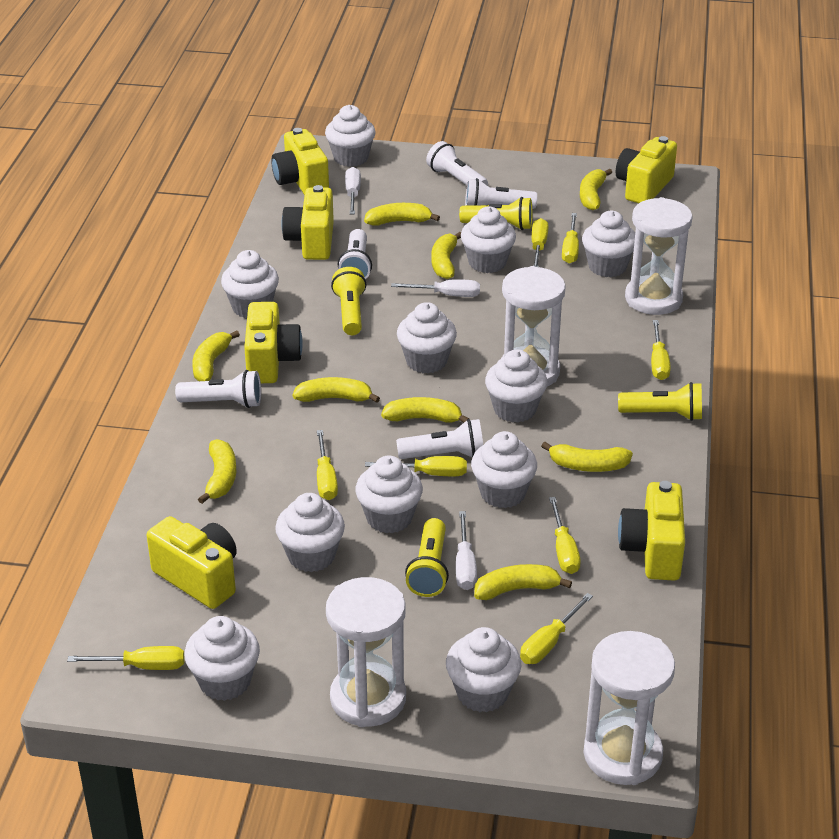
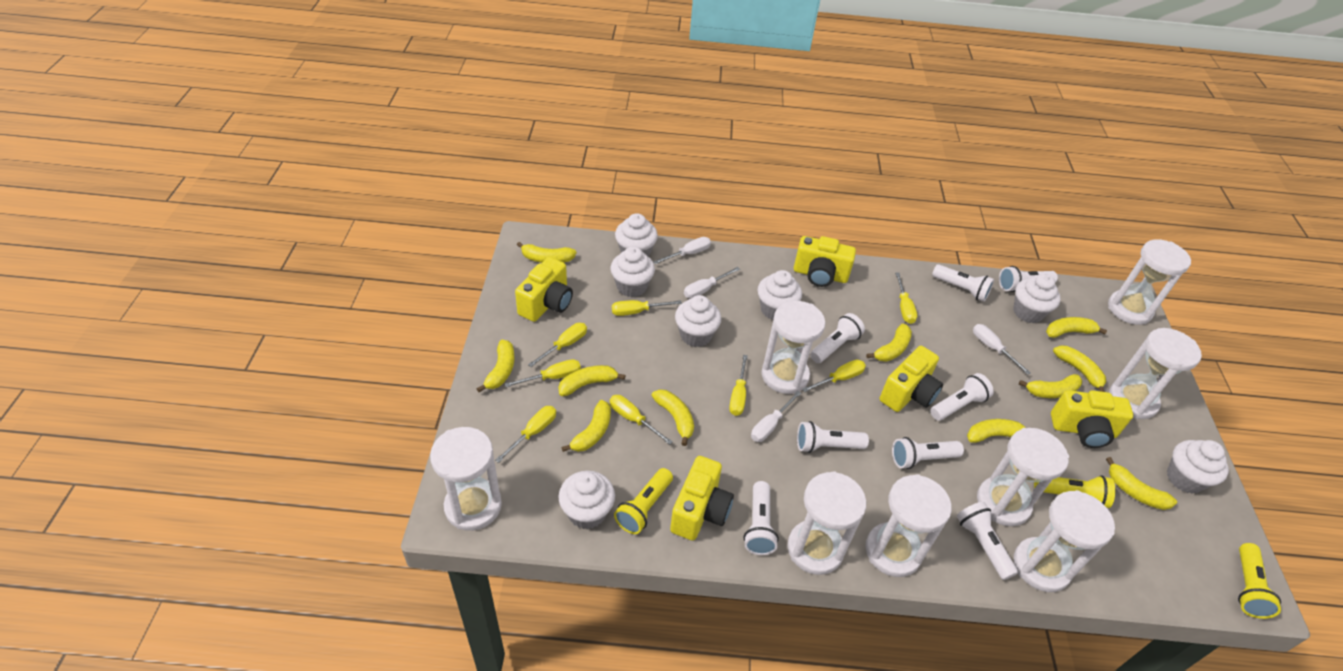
white cupcake: [184,616,260,701] [221,250,279,318] [275,493,345,572] [325,105,376,167] [355,455,423,533] [397,302,457,373] [446,627,521,712] [461,207,516,273] [471,431,537,508] [485,349,548,423] [582,211,635,277] = 11 -> [558,471,615,529] [611,247,655,297] [615,213,658,257] [675,295,721,347] [758,270,802,320] [1013,274,1061,323] [1167,440,1229,494] = 7
white flashlight: [175,370,261,408] [338,229,372,280] [396,419,483,459] [426,141,488,186] [465,178,537,209] = 5 -> [744,481,779,555] [797,421,869,453] [810,313,865,363] [892,437,964,469] [930,373,994,421] [932,264,994,302] [957,502,1018,580] [999,266,1058,292] = 8
white hourglass: [326,577,406,727] [502,266,566,386] [584,631,675,785] [625,197,693,315] = 4 -> [430,427,502,531] [761,301,825,394] [787,471,866,575] [865,474,952,577] [977,428,1069,526] [1014,490,1115,592] [1108,239,1191,325] [1109,328,1202,419] = 8
white screwdriver: [345,167,361,214] [391,279,480,297] [456,511,477,590] = 3 -> [653,237,711,264] [684,267,740,298] [751,391,801,442] [973,324,1031,375] = 4
yellow banana: [192,331,240,381] [198,439,236,504] [293,377,380,403] [364,203,440,226] [381,397,469,423] [431,232,461,279] [474,564,572,600] [541,442,633,472] [580,169,612,210] = 9 -> [477,340,515,392] [517,242,577,263] [558,365,626,396] [561,400,611,452] [651,389,694,446] [866,324,912,362] [967,419,1025,443] [1019,374,1082,398] [1046,317,1107,338] [1053,345,1106,392] [1106,457,1177,510] = 11
yellow camera: [147,516,237,609] [244,302,303,383] [271,128,329,195] [282,185,334,260] [616,136,677,203] [618,481,685,581] = 6 -> [515,257,573,322] [670,456,734,541] [794,236,856,287] [880,346,943,412] [1051,390,1133,448] = 5
yellow flashlight: [331,267,366,335] [405,518,449,597] [459,197,533,230] [618,382,702,421] = 4 -> [614,468,673,534] [1034,475,1115,508] [1238,543,1281,619] = 3

